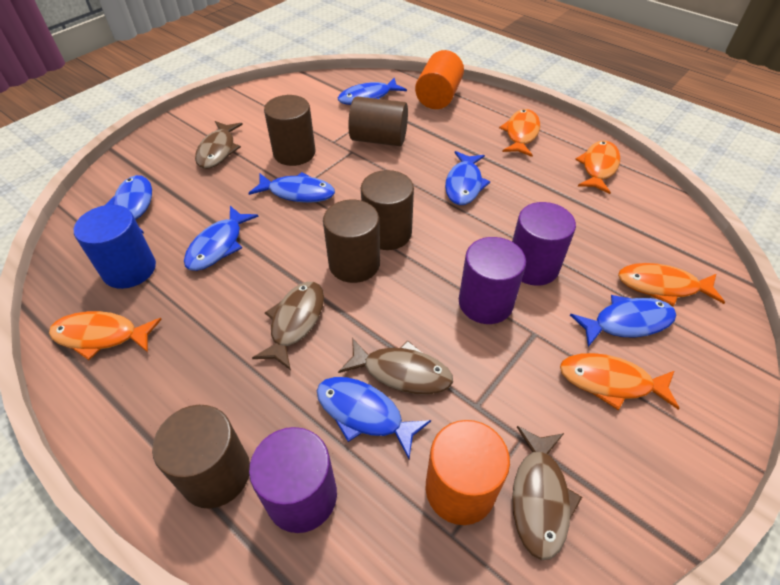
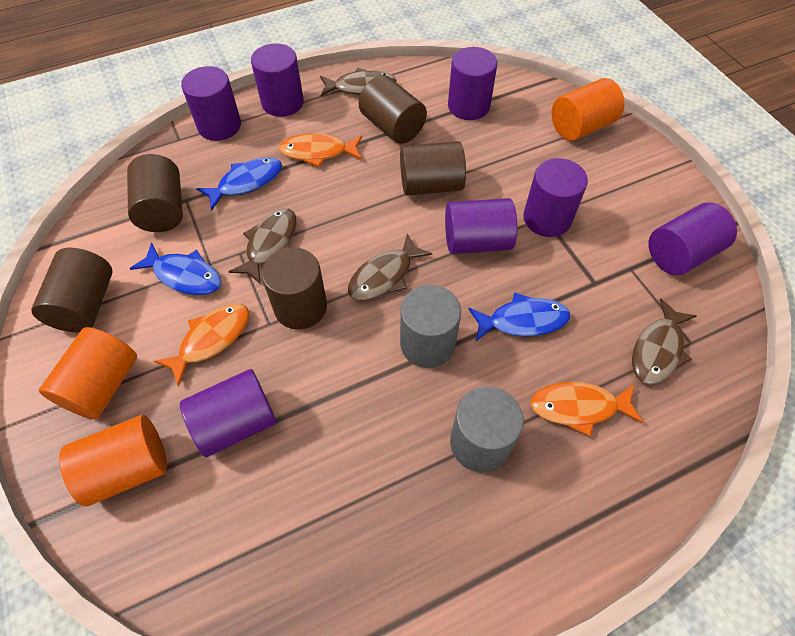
blue cylinder: [74,205,156,289] = 1 -> none = 0
blue fish: [106,175,152,233] [184,206,259,271] [248,172,335,203] [317,377,431,459] [338,78,407,105] [445,151,490,205] [570,295,676,347] = 7 -> [129,242,221,295] [196,157,282,211] [469,292,570,341] = 3
grey cylinder: none = 0 -> [400,285,461,368] [450,387,524,473] = 2
orange cylinder: [415,50,464,109] [426,420,510,525] = 2 -> [39,327,137,419] [59,415,167,506] [551,78,624,141] = 3
orange fish: [49,311,162,360] [499,109,540,157] [560,353,680,410] [575,141,620,194] [618,263,725,307] = 5 -> [154,304,249,387] [279,133,362,167] [531,382,643,436] = 3
purple cylinder: [249,427,337,533] [459,237,526,324] [512,202,576,286] = 3 -> [180,369,277,457] [181,66,241,141] [251,43,304,117] [445,198,517,254] [448,47,497,120] [523,158,588,237] [648,202,737,275] = 7

